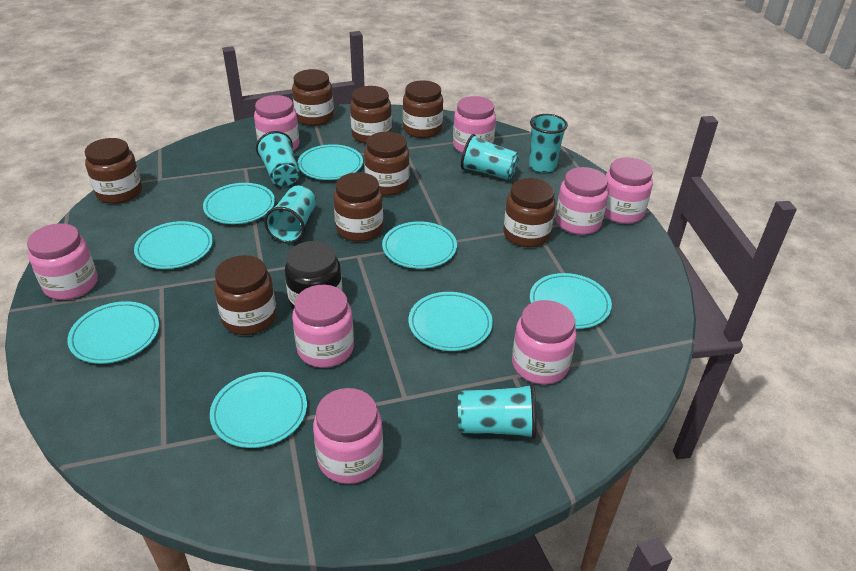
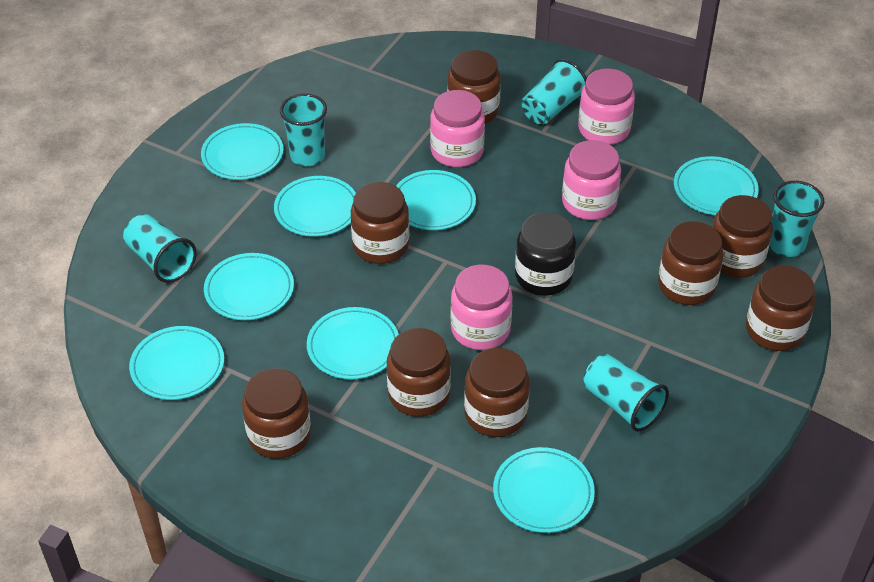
pink jar: [27,223,98,300] [254,95,300,151] [292,285,354,368] [313,388,383,484] [453,96,496,153] [512,300,577,384] [556,167,609,235] [604,157,653,224] = 8 -> [430,90,485,167] [450,265,513,350] [562,140,621,220] [578,68,635,145] = 4

